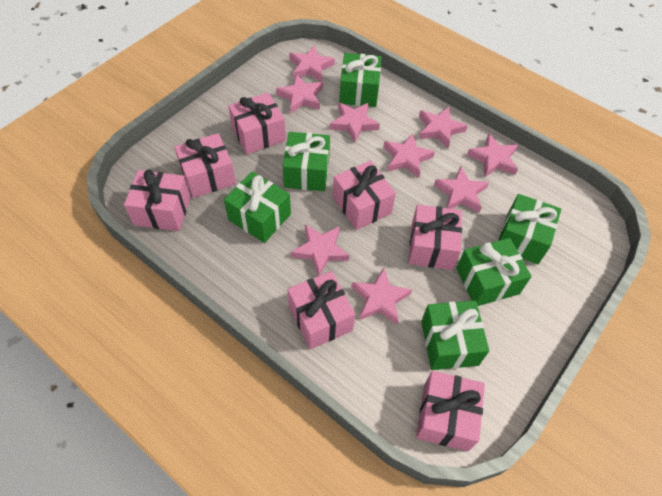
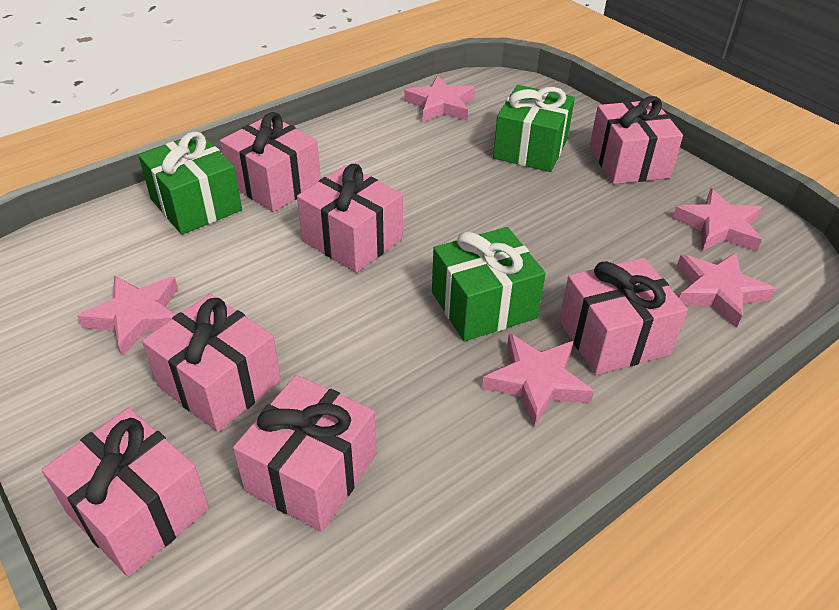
green gift: [224,172,291,243] [283,132,330,191] [339,53,381,107] [421,300,489,370] [456,238,532,306] [498,194,561,264] = 6 -> [138,131,242,235] [432,227,546,341] [493,85,575,172] = 3
pink star: [276,74,323,114] [289,45,335,82] [291,225,349,276] [329,102,380,143] [352,268,412,325] [383,133,435,178] [419,107,468,148] [434,166,489,213] [467,134,518,178] = 9 -> [77,276,178,356] [404,75,475,122] [482,333,594,427] [673,188,762,251] [677,253,776,328] = 5

